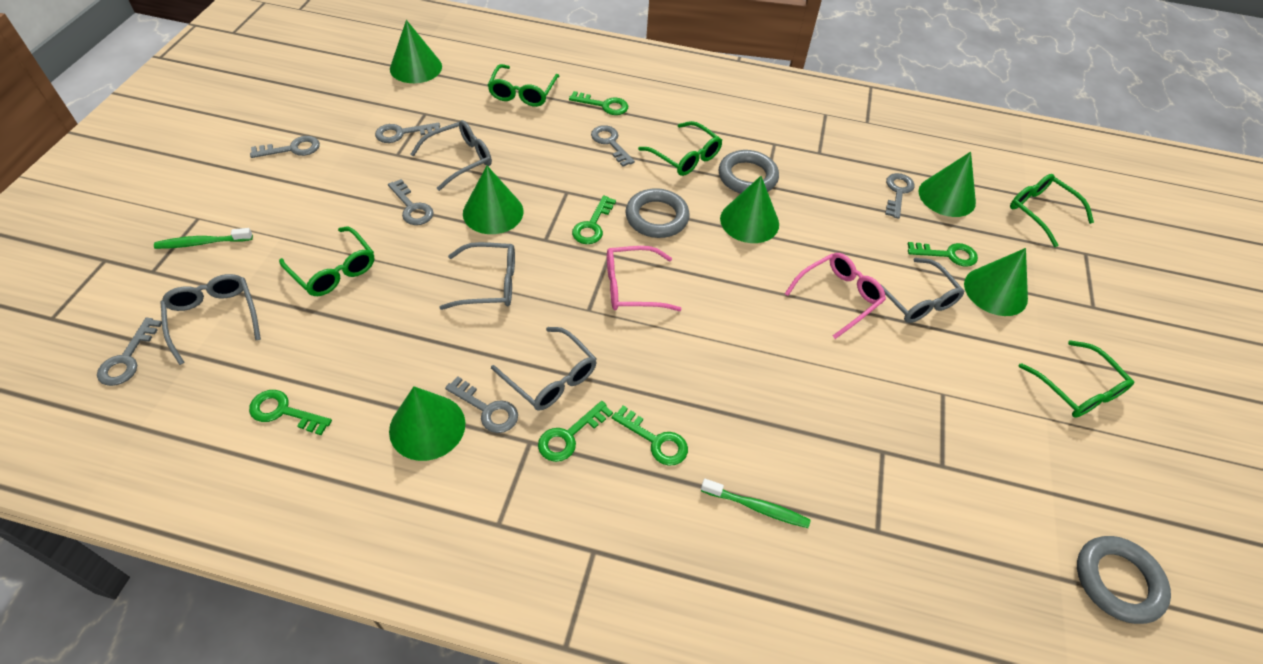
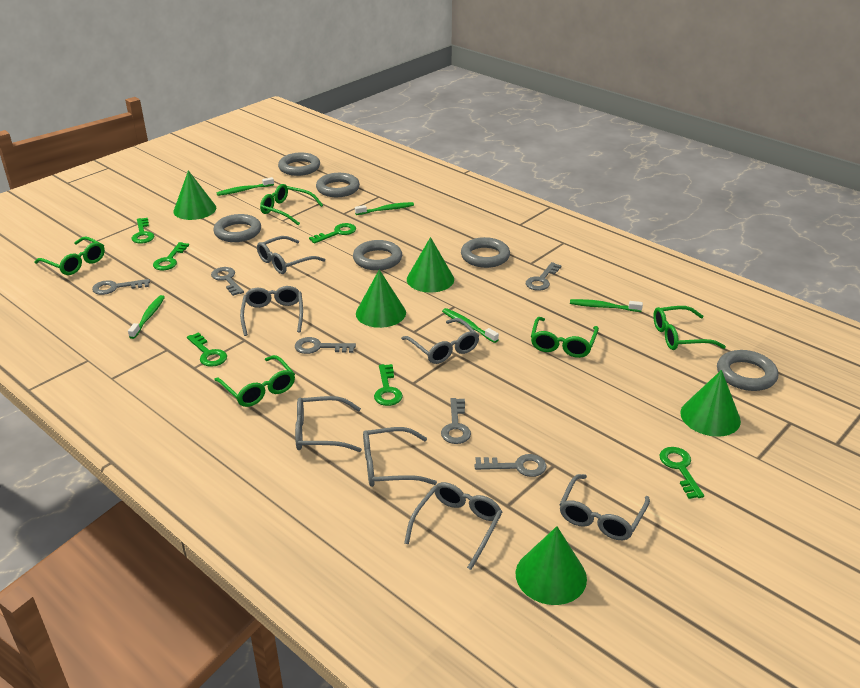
green cone: [389,386,465,461] [390,20,442,83] [463,166,524,234] [720,176,779,243] [919,152,976,217] [964,248,1028,316] = 6 -> [173,170,216,220] [356,269,406,328] [407,237,454,293] [516,526,587,605] [680,370,741,437] = 5
green toothbrush: [154,228,253,249] [701,479,811,528] = 2 -> [128,295,165,339] [216,177,274,196] [355,202,414,215] [442,308,499,343] [570,299,643,312] = 5
grey glasses: [160,274,261,365] [411,120,492,191] [439,242,515,310] [491,327,597,411] [881,258,965,323] = 5 -> [240,286,303,336] [257,236,325,274] [295,396,362,452] [363,427,437,487] [401,318,479,364] [404,482,502,570] [559,474,650,540] = 7
grey key: [97,318,162,386] [250,136,320,158] [375,122,440,143] [388,179,434,225] [445,376,518,433] [591,125,635,167] [885,173,915,219] = 7 -> [92,279,150,295] [211,267,244,296] [295,337,356,354] [441,398,471,444] [474,454,546,477] [526,262,562,291] = 6
grey ring: [626,188,690,238] [719,150,779,194] [1077,536,1171,624] = 3 -> [213,214,261,242] [278,153,320,176] [316,173,360,197] [353,240,402,271] [461,237,510,268] [717,350,778,391] = 6
pink glasses: [607,246,682,311] [785,253,886,339] = 2 -> none = 0

